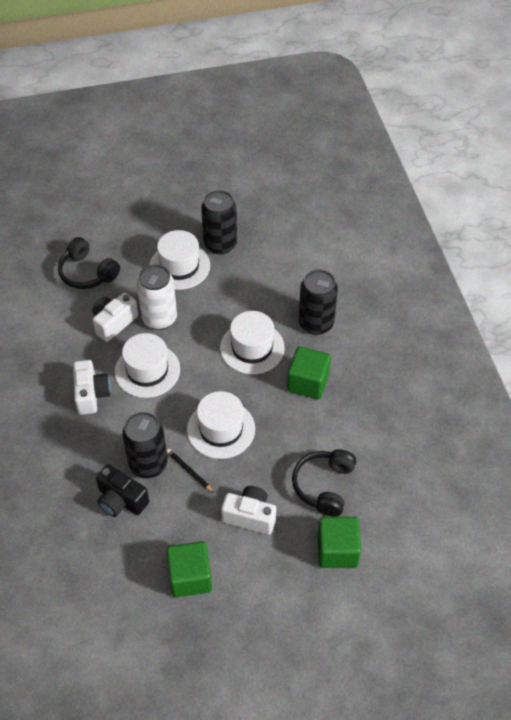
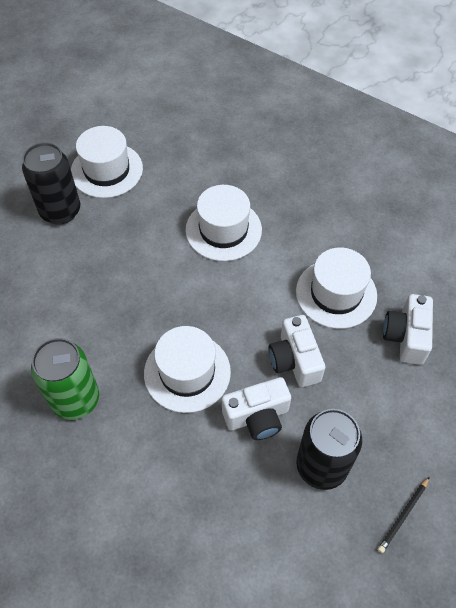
black camera: [96,464,149,517] = 1 -> none = 0
black can: [122,412,168,478] [201,190,237,255] [299,270,338,335] = 3 -> [22,142,80,225] [296,409,362,490] = 2
black headphones: [58,237,120,289] [292,449,356,517] = 2 -> none = 0
green can: none = 0 -> [31,338,99,420] = 1
green cube: [166,541,212,597] [287,347,331,399] [318,517,361,568] = 3 -> none = 0
white can: [137,264,177,330] = 1 -> none = 0

